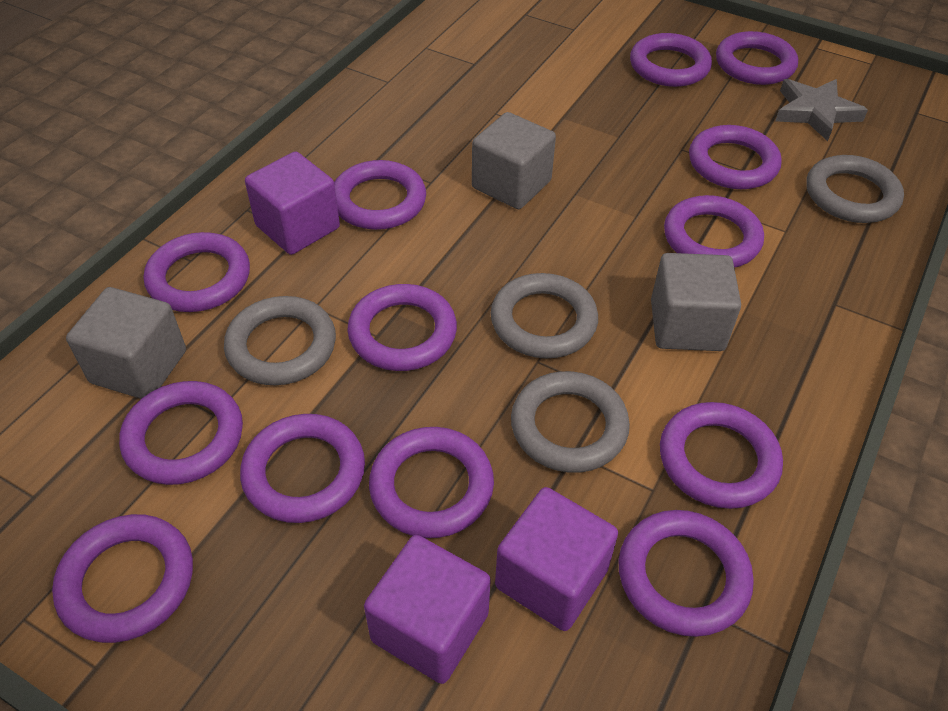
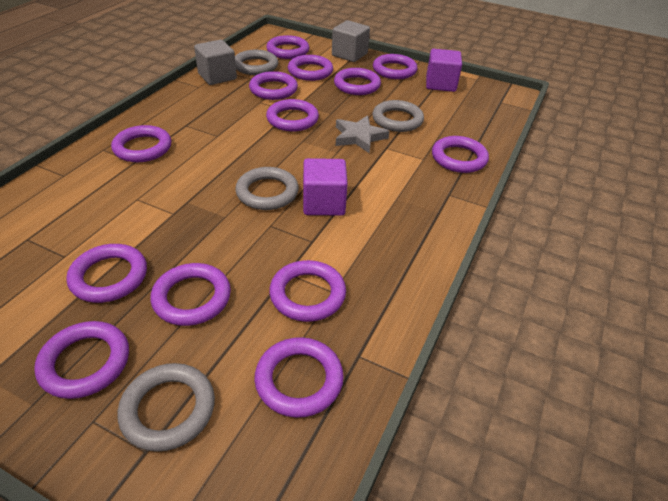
grey cube: [66,287,186,399] [472,112,556,209] [651,253,741,351] = 3 -> [194,40,237,85] [332,20,370,62] = 2
purple cube: [245,151,340,255] [364,535,491,684] [495,487,618,631] = 3 -> [303,158,348,216] [426,49,462,92] = 2

